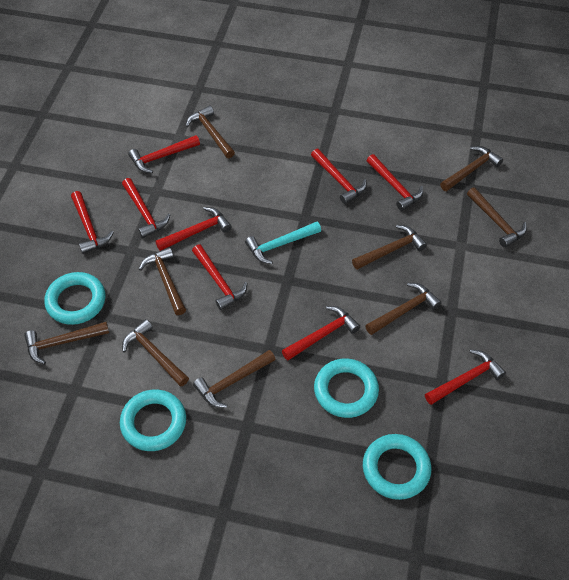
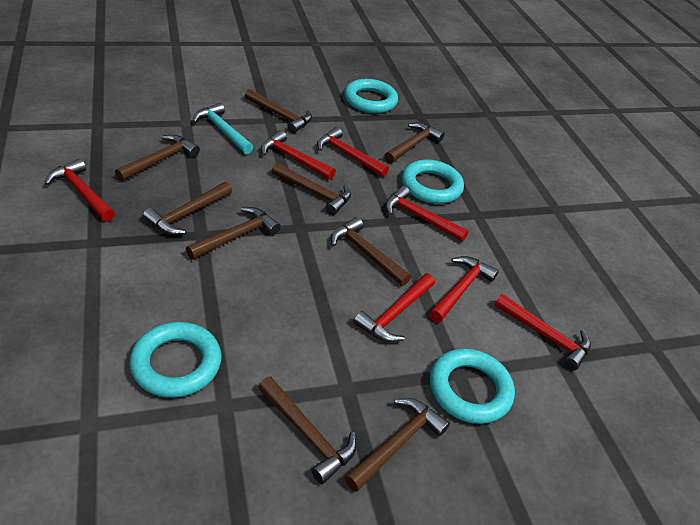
red hammer: [71,191,114,254] [122,178,170,238] [128,135,200,173] [155,207,232,251] [192,245,248,310] [282,306,360,360] [311,149,367,204] [366,154,423,211] [425,350,506,405] = 9 -> [45,159,115,222] [261,130,336,180] [317,127,389,177] [353,274,435,342] [385,186,469,242] [429,256,499,323] [494,294,591,371] = 7

